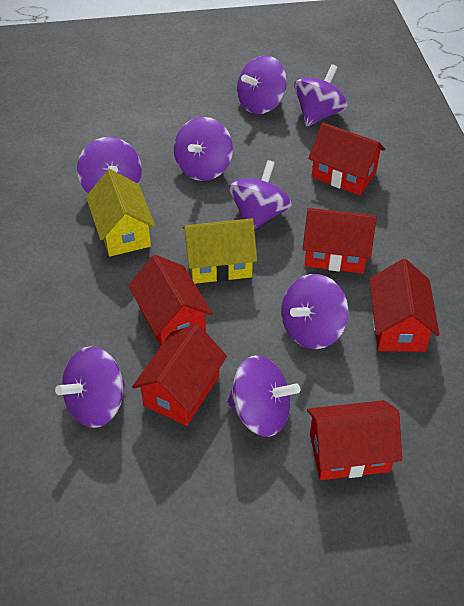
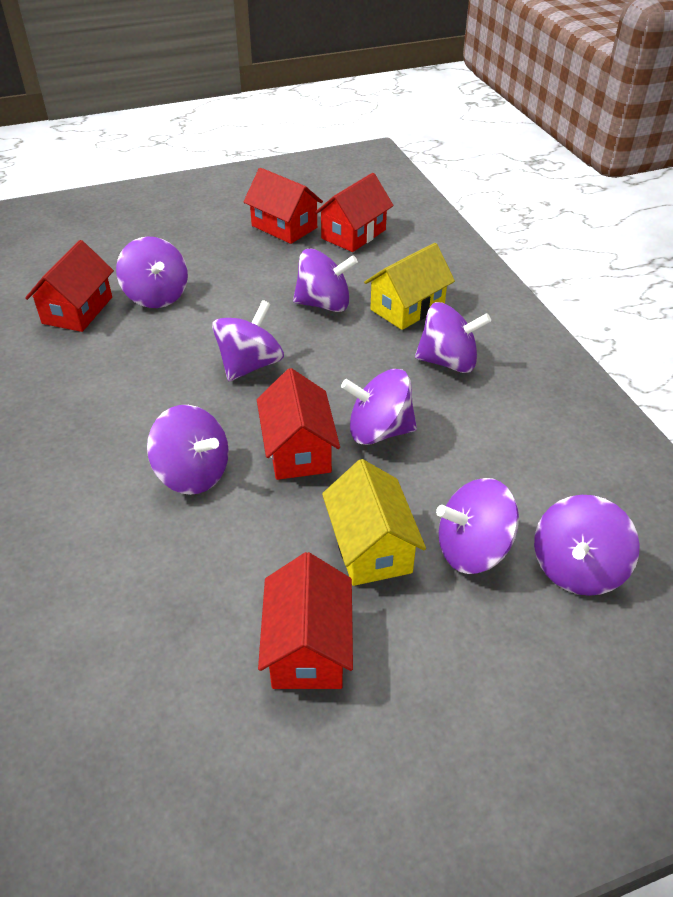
red house: [128,255,213,346] [132,324,227,426] [303,208,377,274] [307,400,402,480] [308,123,385,195] [369,259,439,352] = 6 -> [25,240,114,332] [243,168,323,244] [257,368,340,480] [258,552,353,689] [314,173,394,252] = 5

